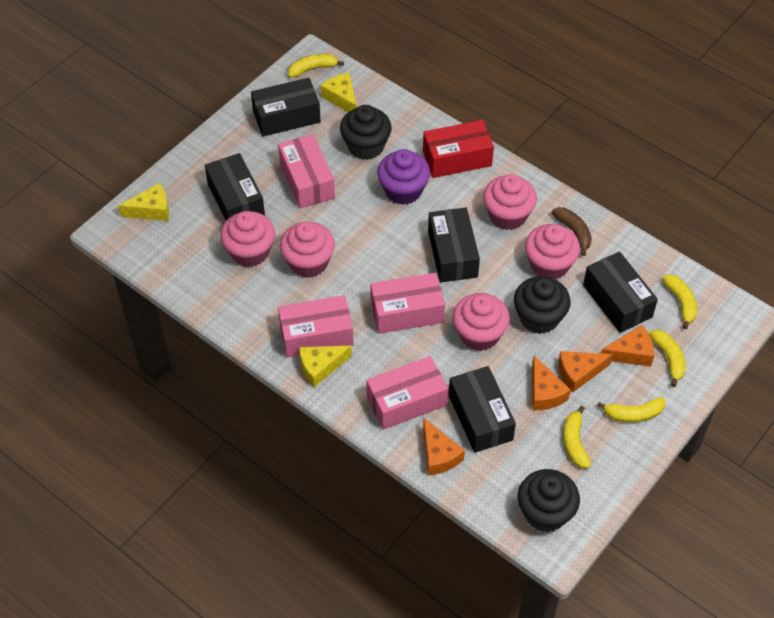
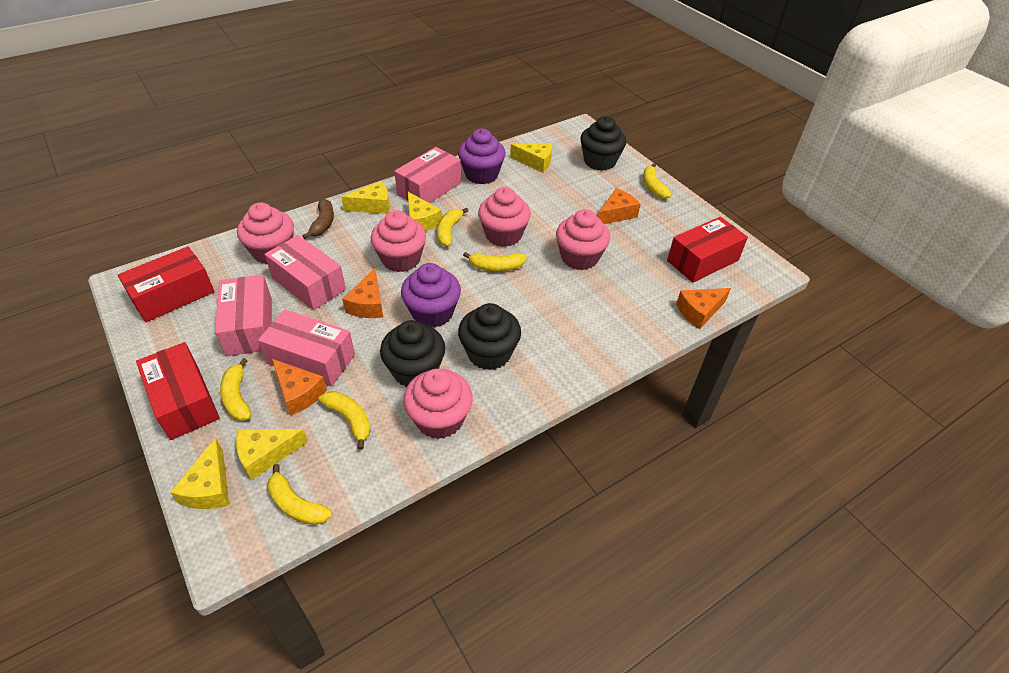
black box: [205,153,265,221] [251,78,321,136] [428,208,480,283] [449,366,516,453] [583,251,658,333] = 5 -> none = 0
purple cupcake: [377,149,430,205] = 1 -> [401,263,461,328] [458,128,506,184] = 2
red box: [423,120,494,178] = 1 -> [118,246,215,322] [136,342,220,440] [667,217,748,283] = 3
yellow banana: [288,54,344,78] [563,406,591,468] [597,397,665,422] [649,329,686,387] [662,274,697,329] = 5 -> [220,358,252,421] [267,464,332,525] [319,391,371,450] [437,207,469,247] [463,252,527,271] [643,163,672,199] = 6
yellow cheese: [118,183,169,221] [299,346,352,387] [321,73,356,112] = 3 -> [170,438,229,509] [236,429,308,480] [341,181,390,214] [408,192,442,231] [510,143,552,173] = 5

